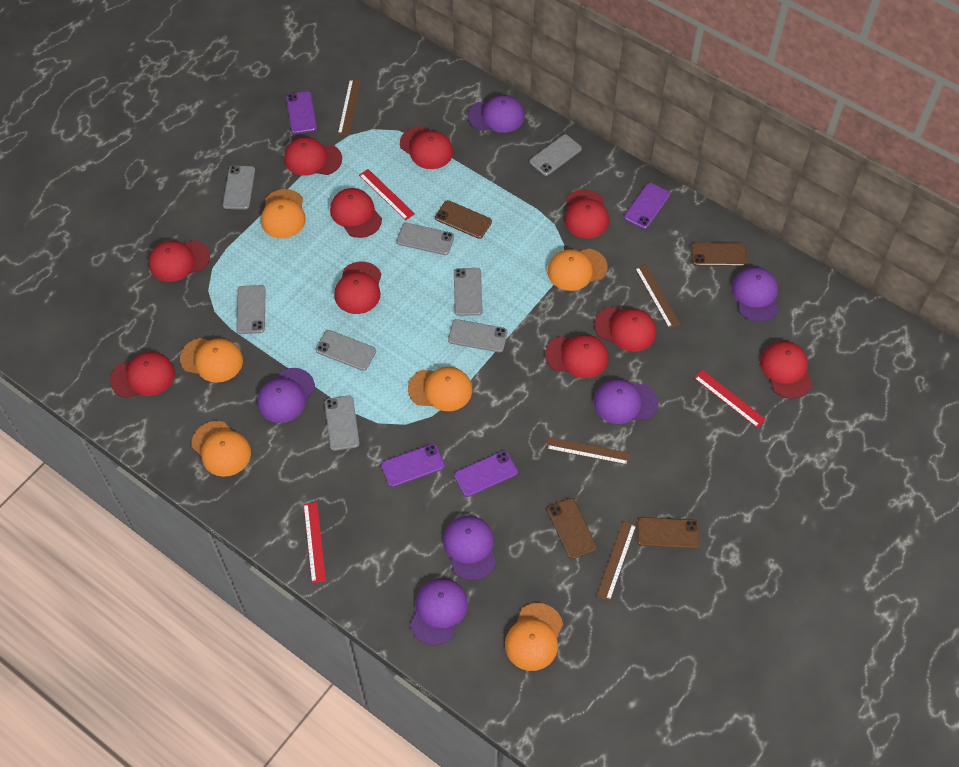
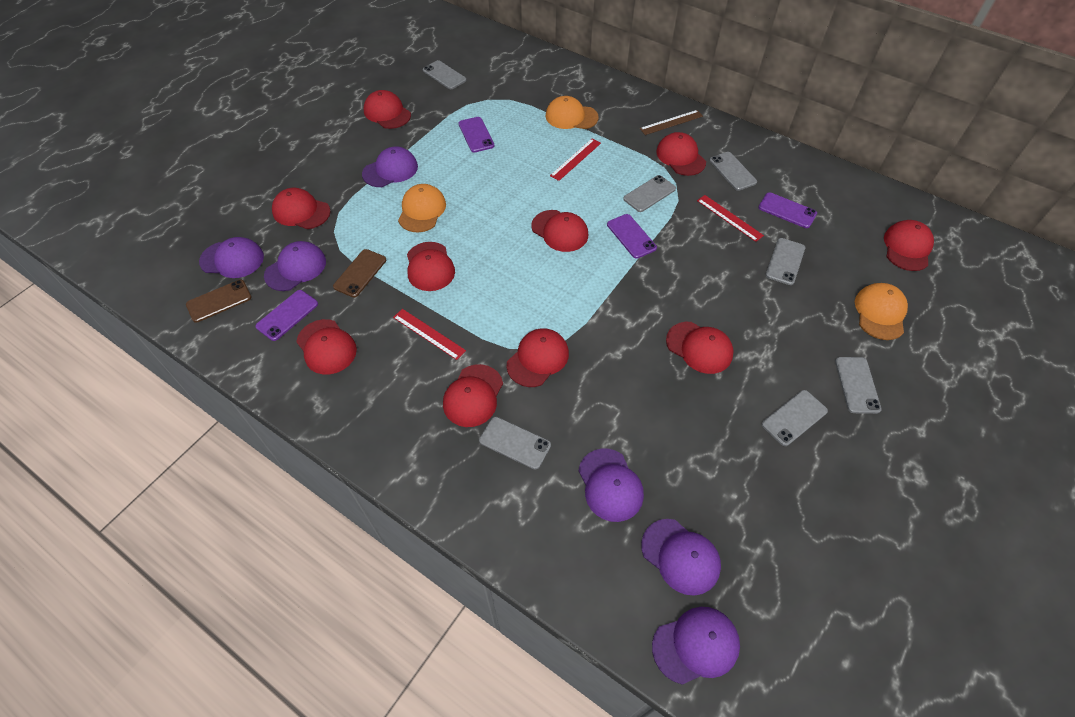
brown phone: [435,200,492,239] [547,498,597,559] [637,517,699,549] [691,243,747,266] = 4 -> [186,280,252,323] [333,249,386,298] = 2
brown ruler: [338,79,361,135] [546,437,630,465] [597,520,636,601] [635,264,680,328] = 4 -> [640,110,703,135] = 1
grey phone: [223,165,255,210] [236,285,266,334] [316,330,376,371] [325,396,359,451] [397,223,454,255] [448,319,508,352] [454,268,483,316] [529,134,582,176] = 8 -> [423,60,467,89] [479,417,551,470] [623,175,676,212] [709,152,757,191] [762,390,828,446] [766,238,805,285] [835,357,882,414] = 7
orange cap: [180,338,243,383] [191,421,251,477] [261,189,306,239] [408,367,472,411] [505,603,563,671] [547,248,608,291] = 6 -> [398,184,446,232] [546,96,599,129] [855,283,908,340] = 3

